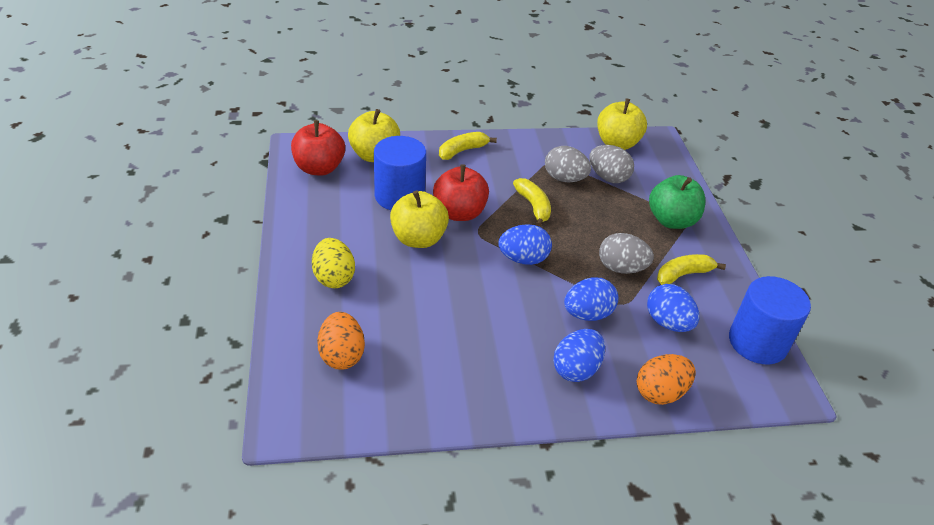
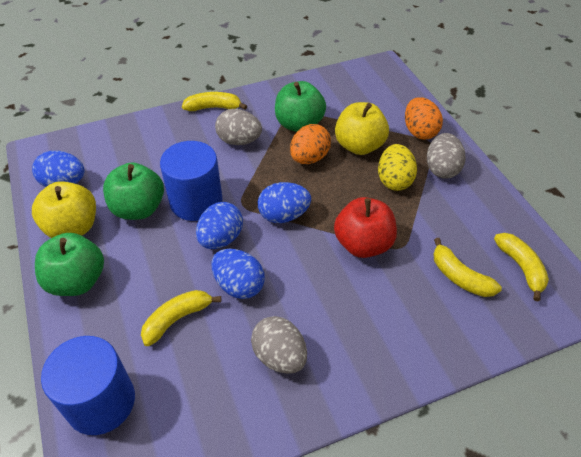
green apple: [649,175,705,229] = 1 -> [35,233,104,296] [103,162,164,220] [275,81,326,132] = 3
red apple: [291,120,345,176] [433,164,489,221] = 2 -> [334,197,397,258] = 1
yellow apple: [348,109,400,162] [390,191,449,248] [597,98,647,150] = 3 -> [32,181,96,238] [335,102,389,155] = 2
yellow banana: [439,132,497,160] [513,178,551,227] [657,254,726,285] = 3 -> [141,290,221,346] [182,92,247,111] [433,238,502,297] [494,233,549,301] = 4

